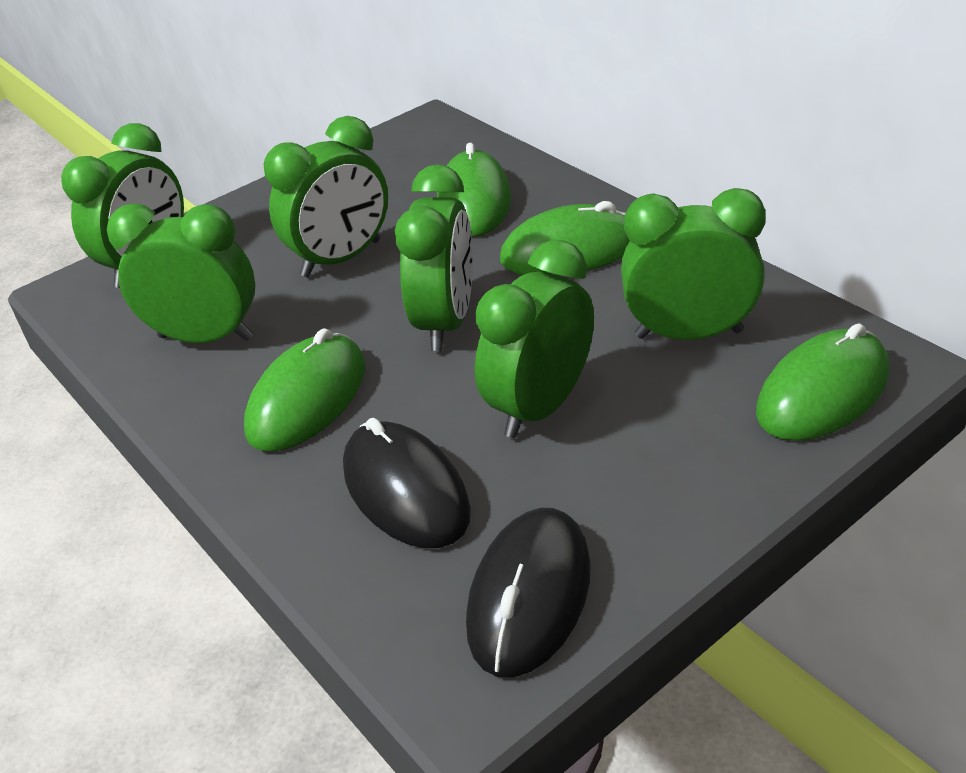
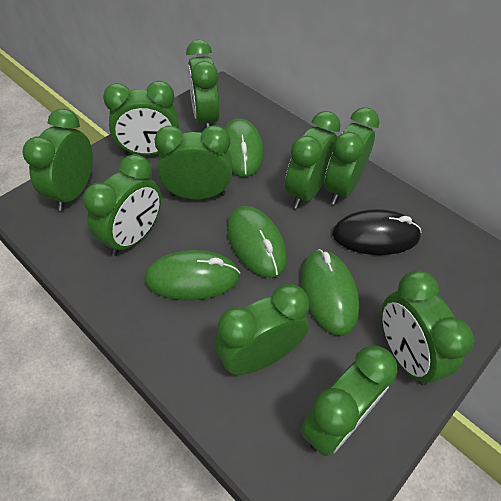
black mouse: [343,418,471,548] [466,508,591,678] = 2 -> [332,209,422,255] = 1
green clock: [61,123,184,288] [107,203,255,343] [263,116,388,277] [395,164,473,351] [475,240,594,438] [621,188,766,340] = 6 -> [23,109,93,211] [83,154,161,256] [103,81,179,155] [154,125,232,200] [186,40,220,128] [215,284,309,375] [285,111,341,209] [301,345,398,457] [325,107,379,205] [381,270,474,386] = 10

